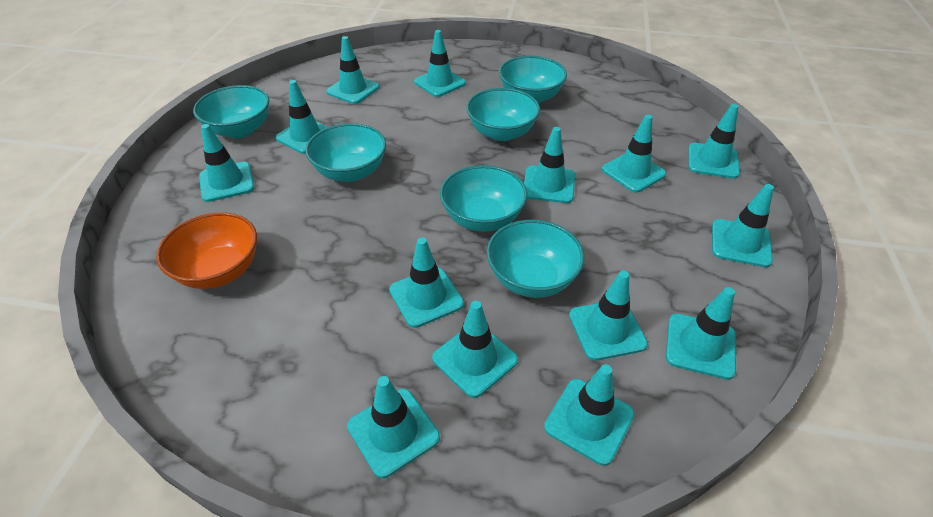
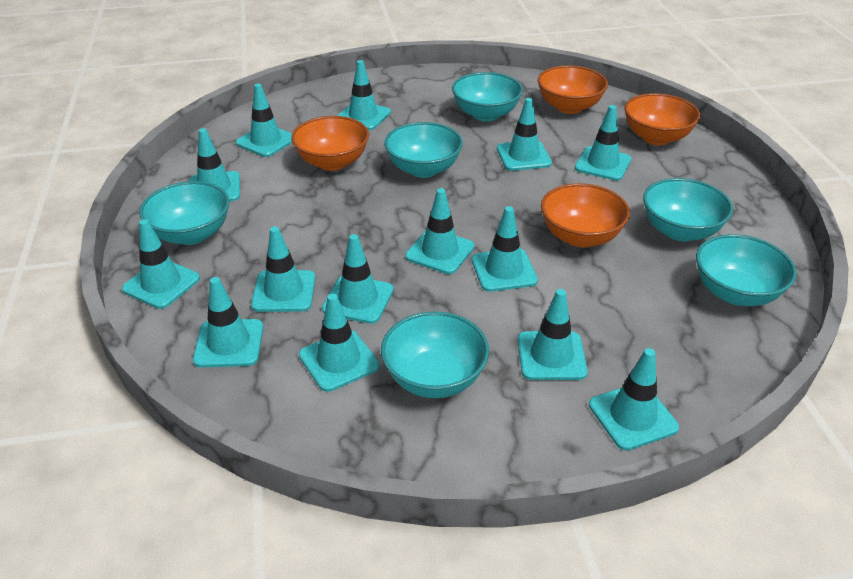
orange bowl: [156,212,257,289] = 1 -> [291,116,369,171] [538,65,608,114] [541,183,630,247] [624,93,700,145] = 4

